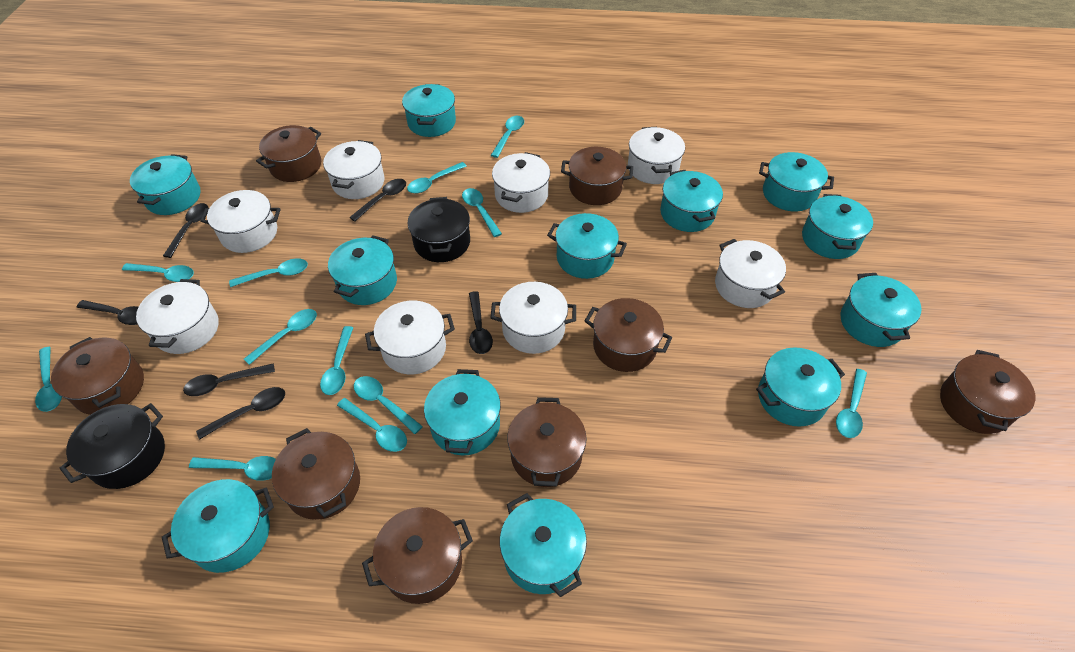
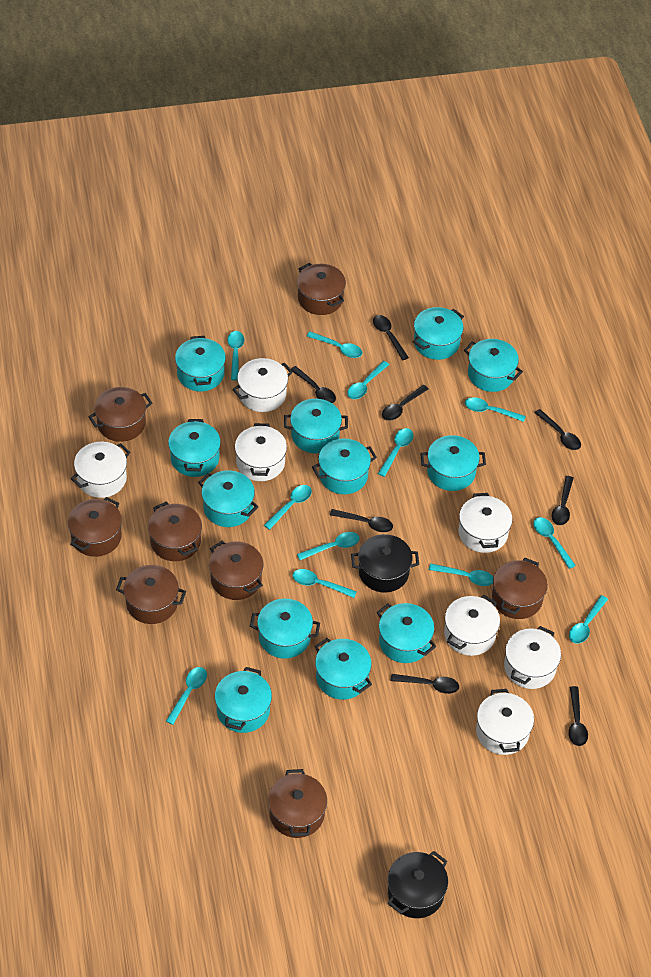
black spoon: [76,300,138,325] [163,203,208,258] [183,363,275,396] [196,387,285,439] [349,179,406,222] [469,291,493,354] = 6 -> [291,366,336,403] [330,509,393,532] [373,315,409,360] [382,385,429,421] [391,674,459,694] [535,409,581,450] [552,476,573,525] [569,686,588,746] = 8
white pot: [136,279,219,354] [200,190,281,253] [323,140,385,199] [365,301,455,374] [490,282,576,354] [492,152,550,213] [628,127,685,184] [715,239,786,308] = 8 -> [71,442,130,498] [232,358,293,412] [235,423,287,481] [444,595,500,656] [459,493,513,553] [476,689,534,755] [504,626,561,689] = 7

